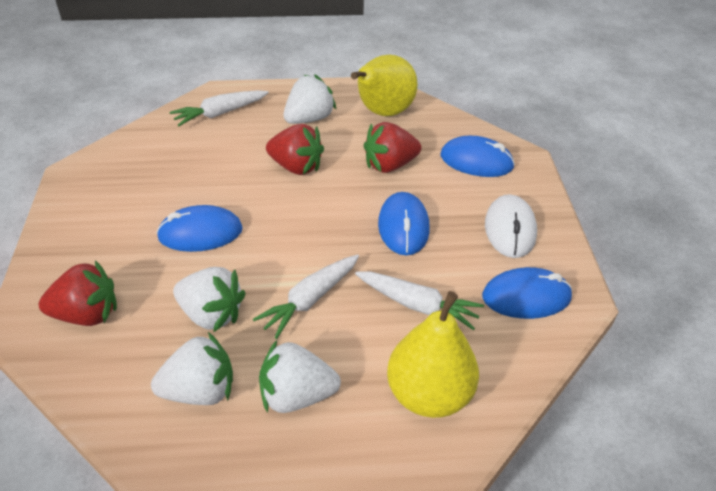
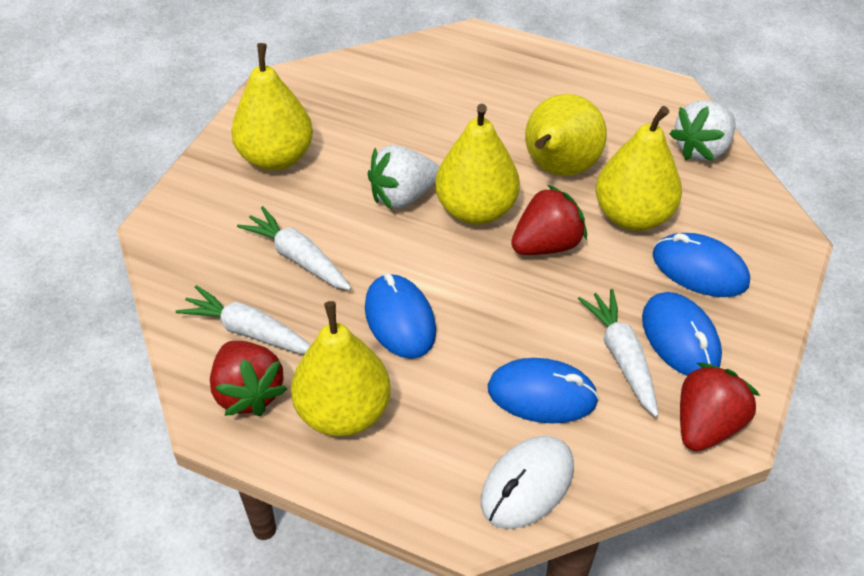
white strawberry: [151,332,233,405] [173,267,245,332] [259,340,341,413] [284,74,336,124] = 4 -> [368,145,439,209] [670,100,736,161] = 2
yellow pear: [351,55,418,116] [387,291,479,418] = 2 -> [231,43,313,171] [291,301,390,436] [435,104,520,225] [525,94,607,176] [596,106,682,231] = 5

